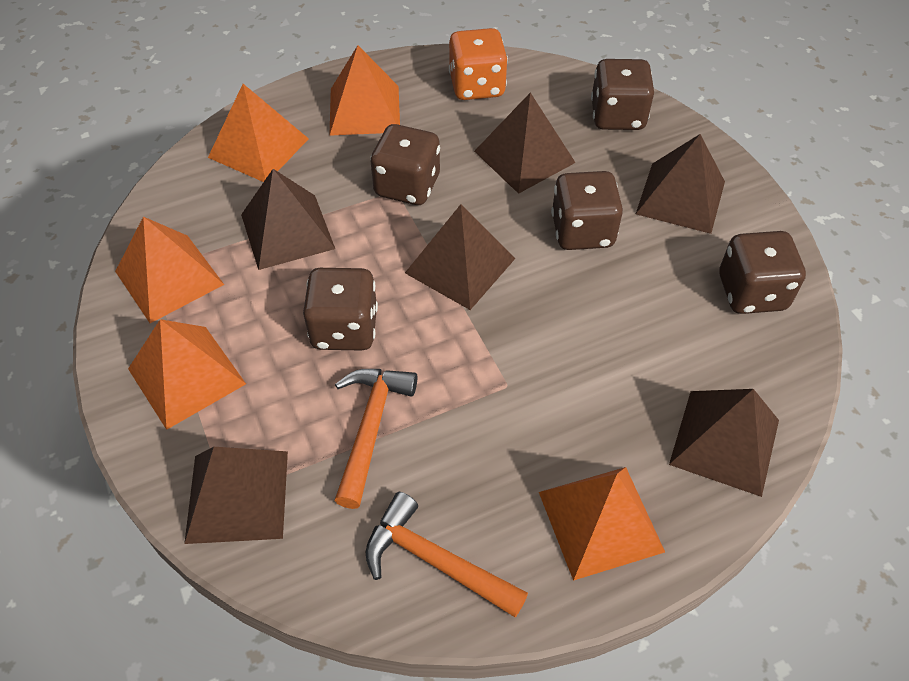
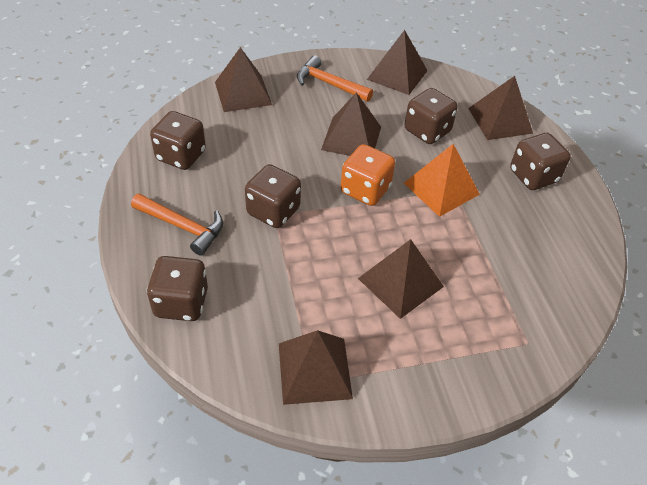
orange pyramid: [115,217,224,323] [128,319,246,430] [208,84,309,182] [329,45,400,136] [539,467,665,581] = 5 -> [404,144,480,217] = 1

